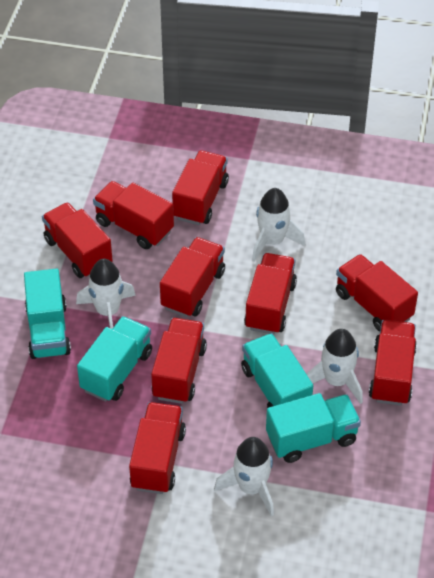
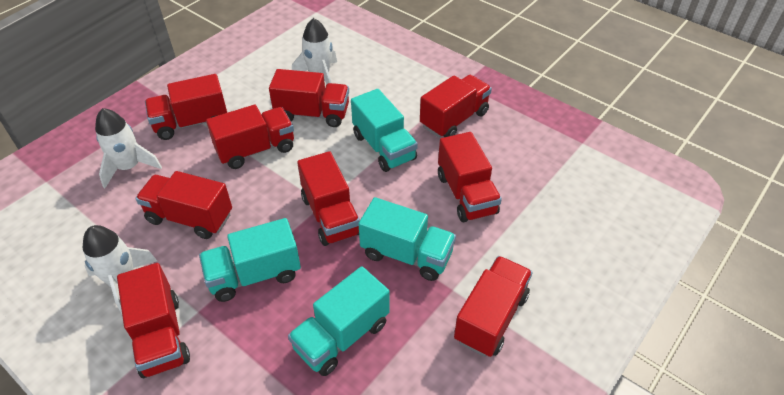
white rocket: [76,259,136,329] [214,437,274,516] [252,188,305,262] [307,329,363,404] = 4 -> [83,225,157,314] [95,108,162,188] [292,18,337,84] = 3

